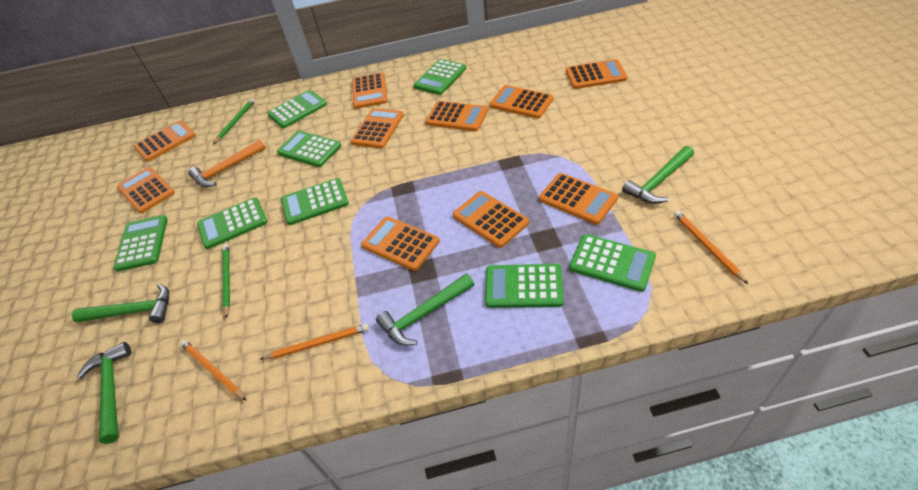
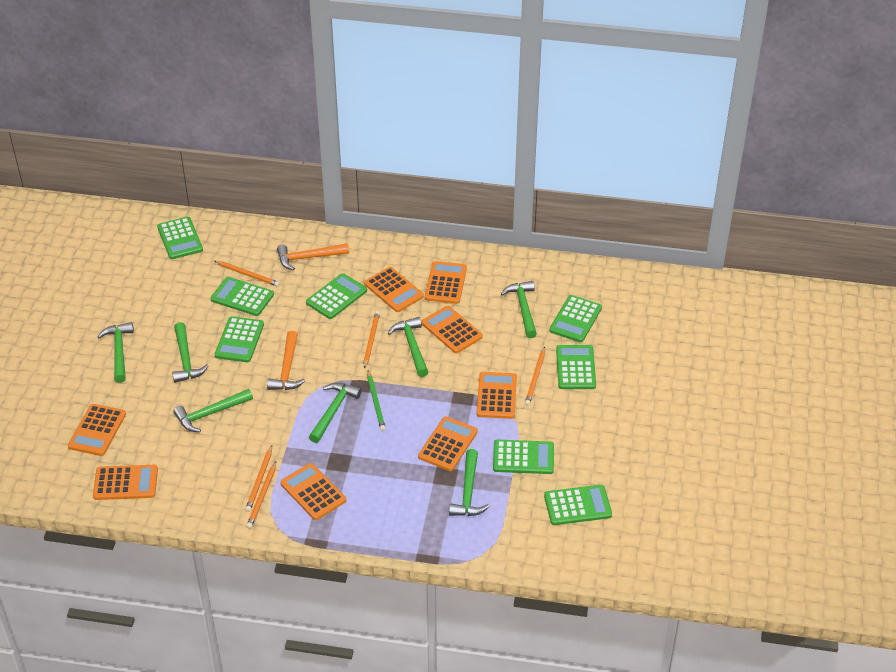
green hammer: [72,284,169,323] [77,342,131,444] [376,274,474,345] [622,146,694,204] = 4 -> [97,322,134,383] [172,322,208,383] [173,389,253,432] [309,383,362,443] [388,317,428,377] [449,449,490,516] [501,281,537,338] = 7
green pencil: [213,98,255,144] [222,244,230,319] = 2 -> [367,370,386,431] = 1
orange calculator: [117,167,175,213] [134,121,196,162] [350,108,404,148] [352,72,387,109] [361,216,440,271] [425,101,488,131] [452,191,529,248] [490,85,553,118] [539,173,618,225] [566,59,627,89] = 10 -> [68,404,126,456] [93,465,158,500] [280,463,346,520] [364,267,424,312] [418,416,478,471] [421,306,483,353] [425,261,467,304] [476,372,517,419] = 8
orange hammer: [188,139,266,187] = 1 -> [267,331,305,390] [277,243,349,271] = 2
orange pencil: [180,340,247,401] [261,324,369,360] [674,210,748,284] = 3 -> [215,261,280,286] [245,445,272,512] [246,461,276,529] [364,311,380,369] [525,347,545,406] = 5

